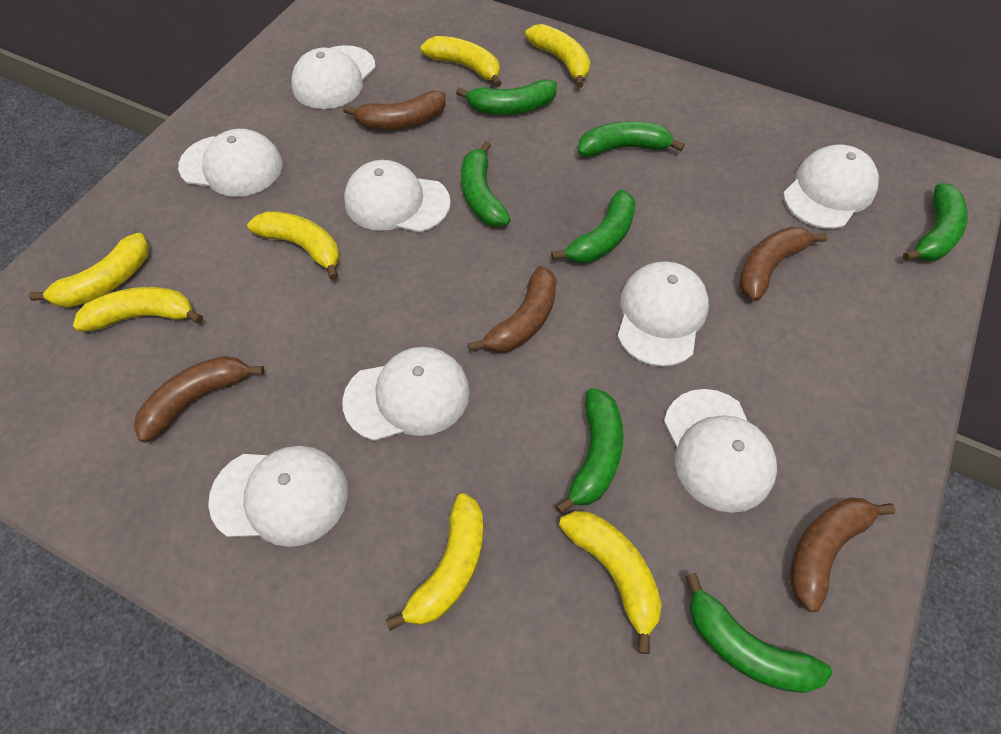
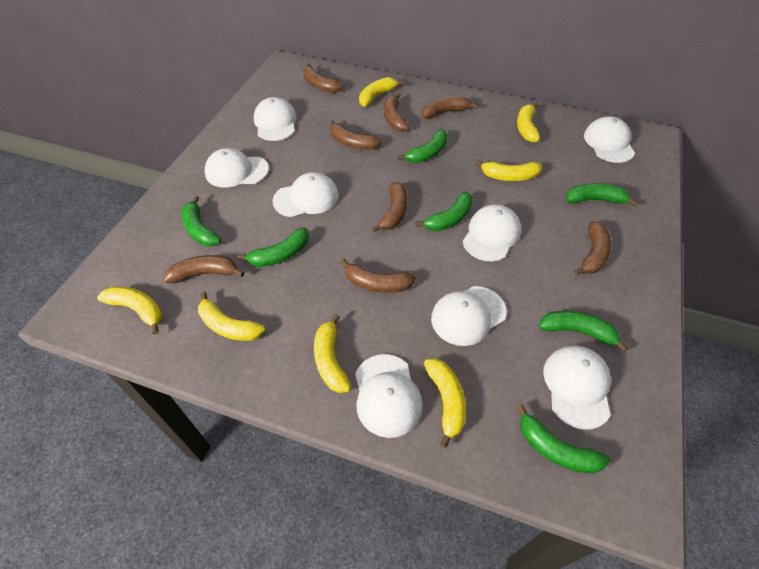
brown banana: [134,356,264,443] [343,91,446,130] [468,266,556,353] [739,227,828,301] [790,498,896,612] = 5 -> [163,255,245,283] [303,63,343,93] [330,120,382,150] [340,258,416,293] [372,182,408,232] [384,93,409,132] [422,96,478,119] [574,221,611,275] = 8

